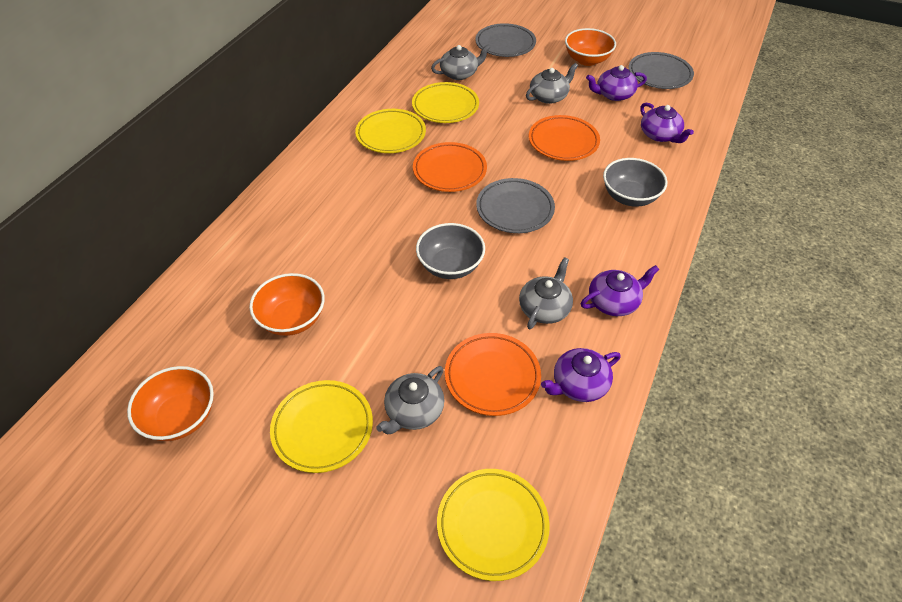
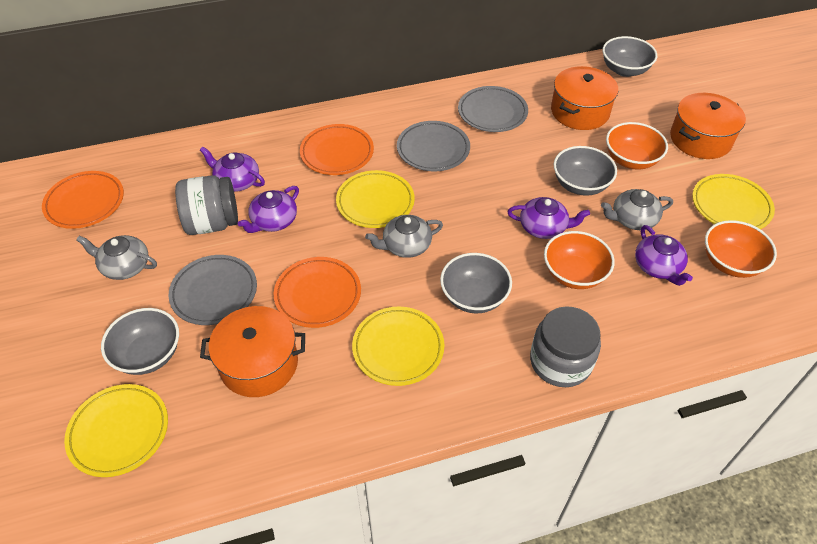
grey bowl: [416,223,485,279] [603,158,667,207] = 2 -> [101,308,179,375] [440,253,512,313] [554,146,617,196] [602,36,657,77] = 4
grey jar: none = 0 -> [175,175,238,235] [530,306,601,387] = 2
grey teapot: [376,366,444,434] [431,45,490,80] [519,257,573,329] [526,63,578,104] = 4 -> [76,235,157,280] [365,215,443,258] [601,189,673,230] = 3
orange pot: none = 0 -> [200,306,305,397] [551,66,618,130] [670,93,746,159] = 3

